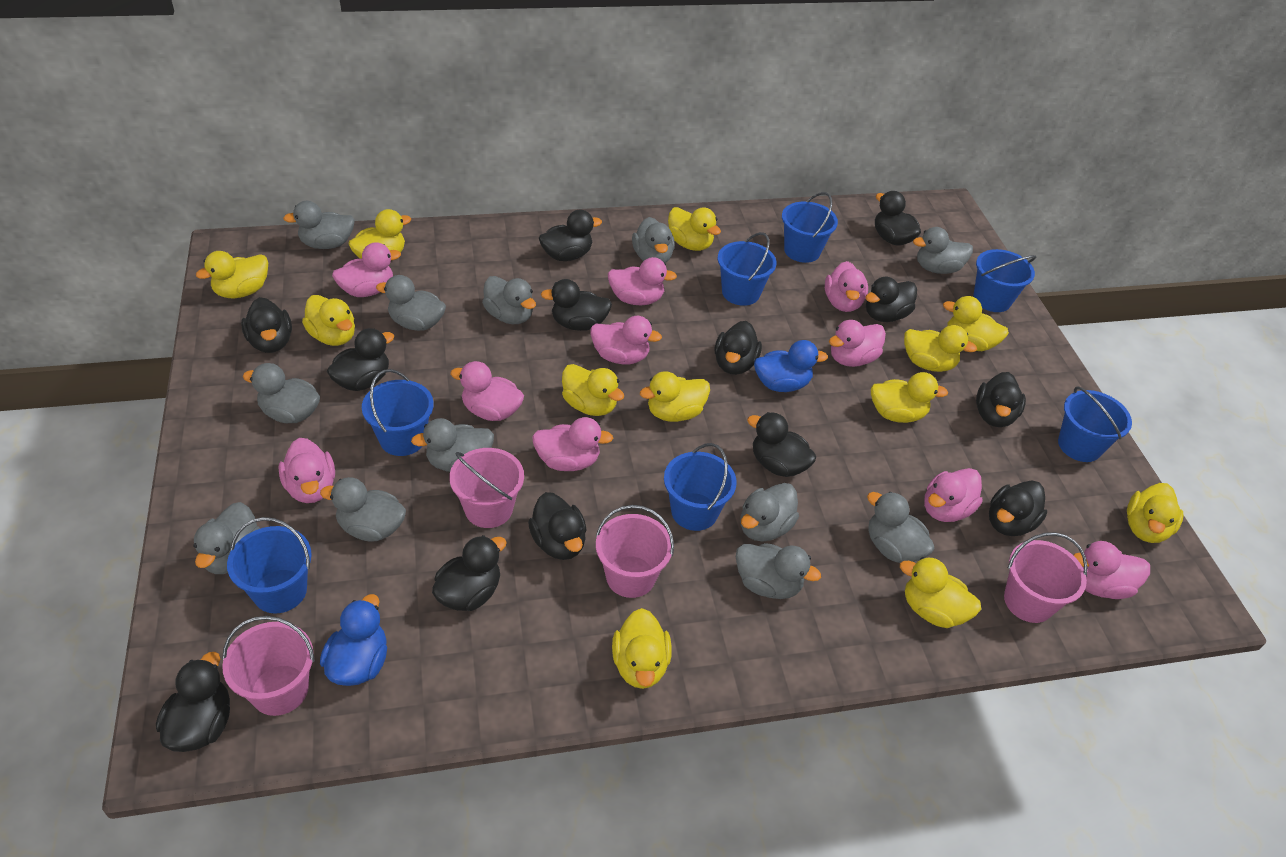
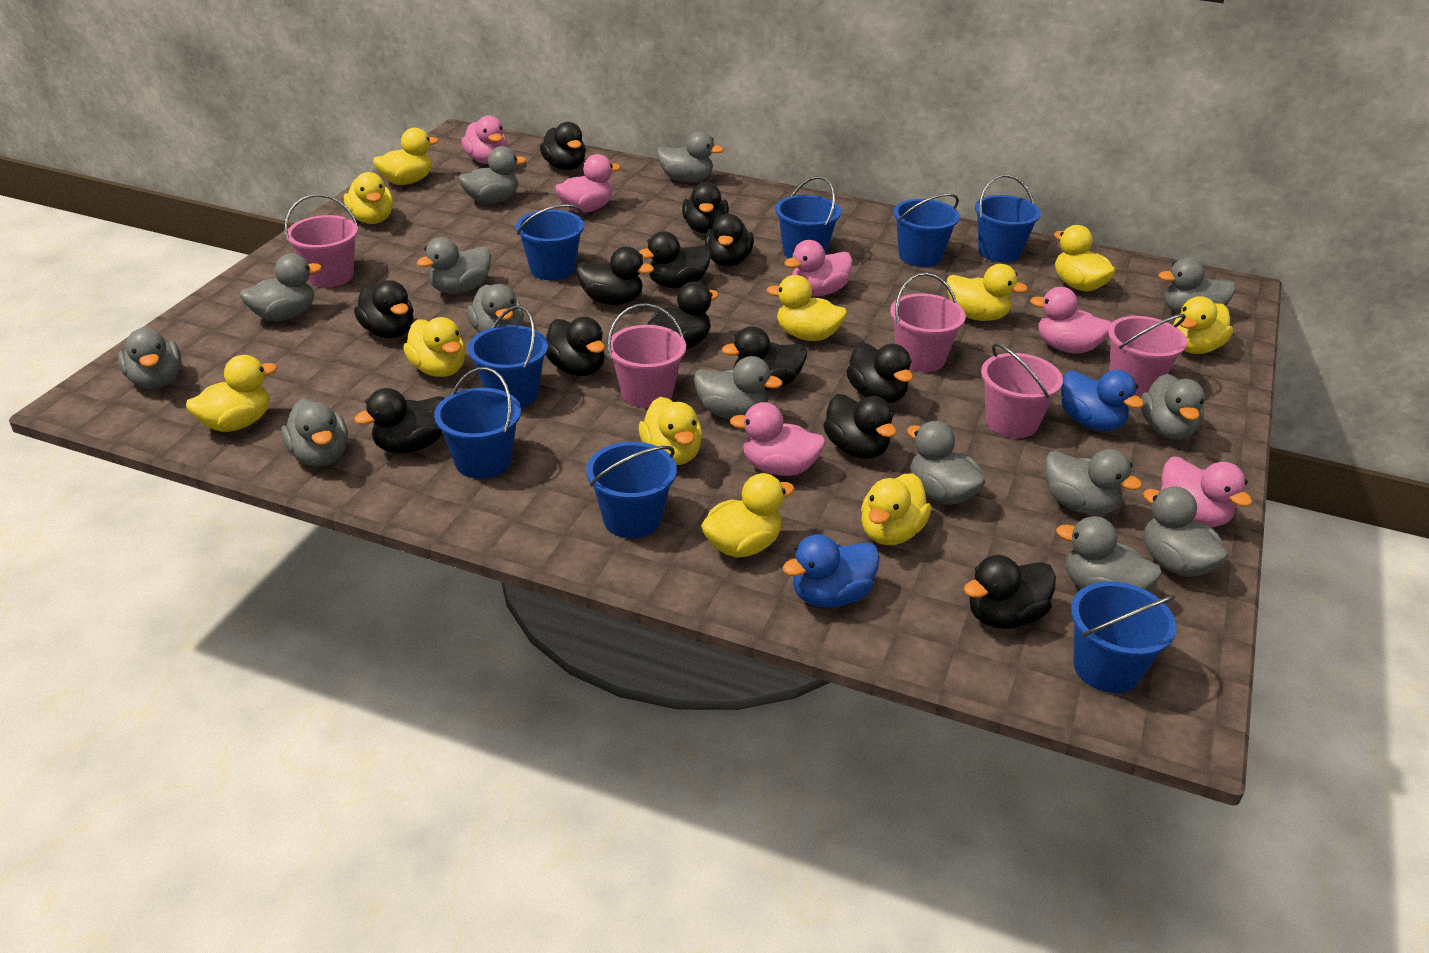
blue bucket: [227,517,312,613] [362,369,434,456] [664,443,737,531] [718,232,776,306] [782,192,838,263] [973,249,1036,312] [1058,387,1132,462] = 7 -> [434,367,521,479] [468,306,548,407] [516,204,584,280] [586,442,677,538] [775,176,841,259] [893,193,960,267] [975,174,1041,262] [1071,581,1177,693] = 8
grey duck: [193,502,261,574] [243,363,320,423] [283,201,355,249] [320,477,406,542] [376,275,446,331] [411,418,494,472] [482,276,536,324] [632,217,675,263] [736,543,821,599] [740,483,799,541] [867,492,935,563] [913,227,973,274] = 12 -> [118,327,181,389] [240,254,322,321] [281,399,348,467] [417,237,491,294] [458,146,527,204] [467,284,524,333] [657,131,724,182] [694,356,783,419] [907,421,986,505] [1045,449,1142,515] [1056,516,1162,591] [1141,374,1205,440] [1143,486,1229,577] [1158,258,1236,314] = 14
pink bucket: [222,616,315,716] [449,448,524,528] [596,505,674,598] [1004,532,1088,623] = 4 -> [285,194,358,287] [607,303,686,408] [890,272,966,372] [981,343,1063,438] [1108,314,1187,396] = 5
pink duck: [279,438,335,503] [332,242,401,297] [450,361,524,421] [532,417,613,471] [590,316,662,364] [608,257,677,305] [825,261,868,312] [829,320,886,367] [924,468,983,522] [1073,541,1150,599] = 10 -> [461,115,508,164] [555,154,621,213] [730,402,826,476] [784,240,853,296] [1030,287,1111,354] [1161,456,1252,527] = 6
yellow duck: [196,251,268,298] [302,295,355,346] [348,209,411,258] [562,364,624,416] [612,608,672,689] [640,371,710,422] [668,207,721,251] [871,372,948,423] [900,557,981,628] [904,325,977,372] [943,296,1009,351] [1127,483,1184,543] = 12 -> [186,355,277,432] [344,172,393,224] [373,128,439,185] [403,317,465,377] [639,397,703,465] [701,473,795,558] [767,275,847,341] [861,473,931,545] [947,264,1028,321] [1054,225,1116,291] [1173,296,1233,354] = 11

